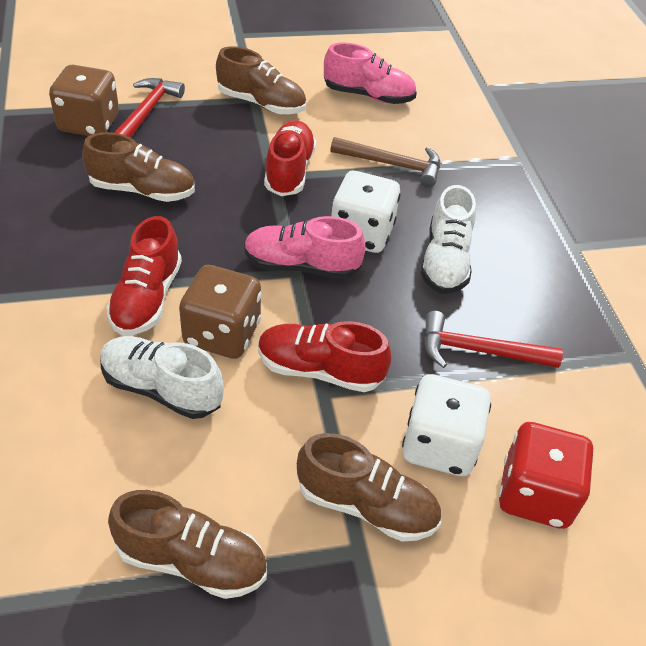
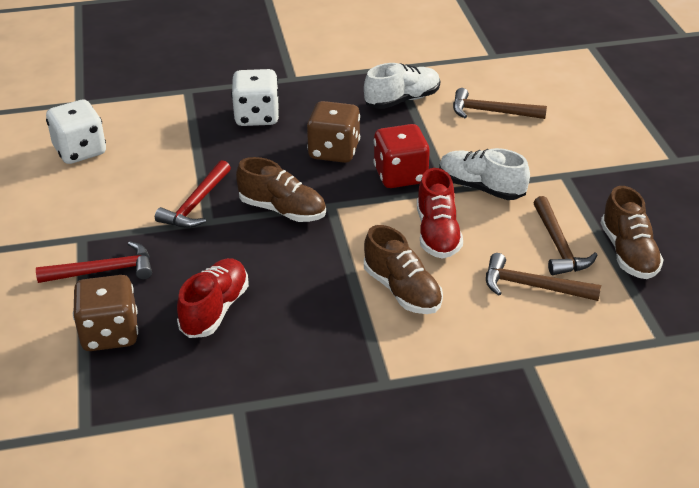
brown hammer: [331,137,440,187] = 1 -> [453,88,547,119] [486,253,601,301] [533,196,597,275] = 3
brown shoe: [82,132,195,202] [108,490,267,599] [216,46,306,114] [297,433,441,541] = 4 -> [236,157,326,222] [364,225,443,314] [601,186,664,279] = 3
pink shoe: [244,216,366,279] [324,43,417,104] = 2 -> none = 0
red shoe: [106,216,182,336] [258,321,391,392] [264,120,316,196] = 3 -> [177,258,249,338] [417,168,463,259] = 2

